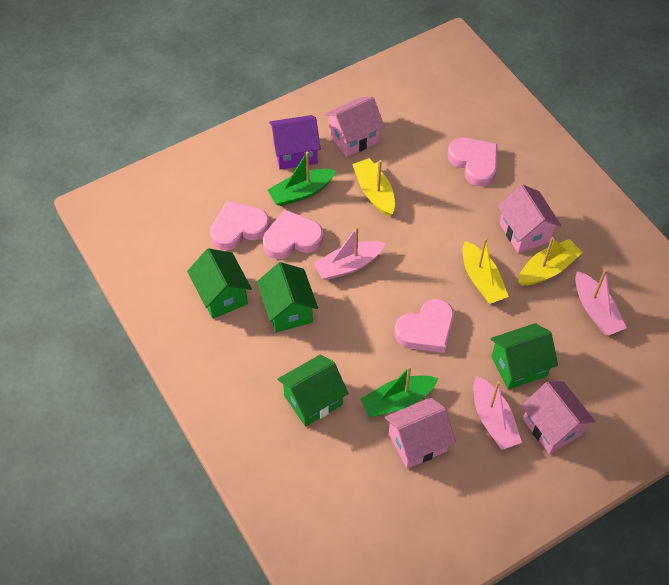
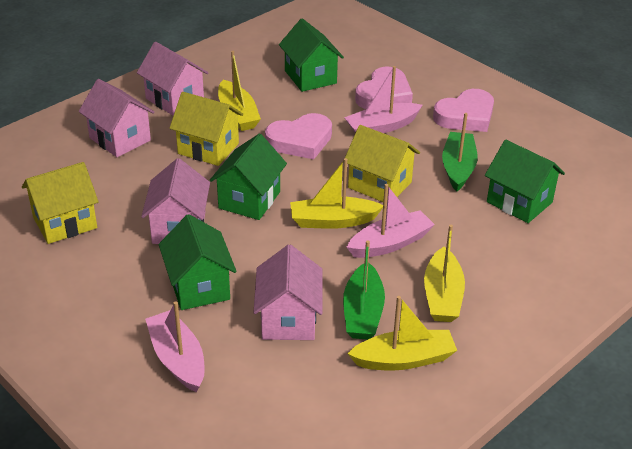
pink heart: [210,201,270,250] [263,210,323,259] [395,299,454,353] [448,137,498,186] = 4 -> [265,113,332,159] [355,67,413,109] [433,89,494,132] = 3
purple house: [269,115,321,170] = 1 -> none = 0
yellow boat: [352,158,395,216] [463,238,509,304] [518,237,583,286] = 3 -> [218,51,261,131] [290,158,383,229] [347,296,457,370] [424,225,465,322] = 4
yellow house: none = 0 -> [22,162,99,244] [169,92,243,166] [343,125,420,202] = 3

